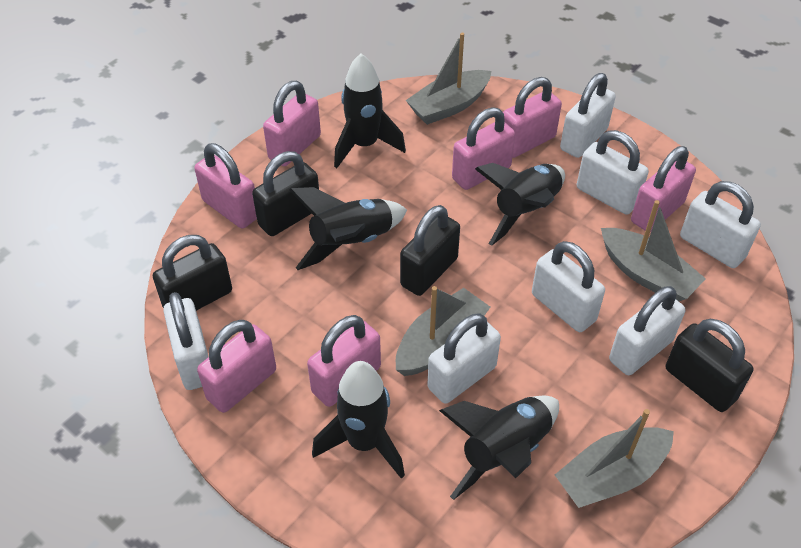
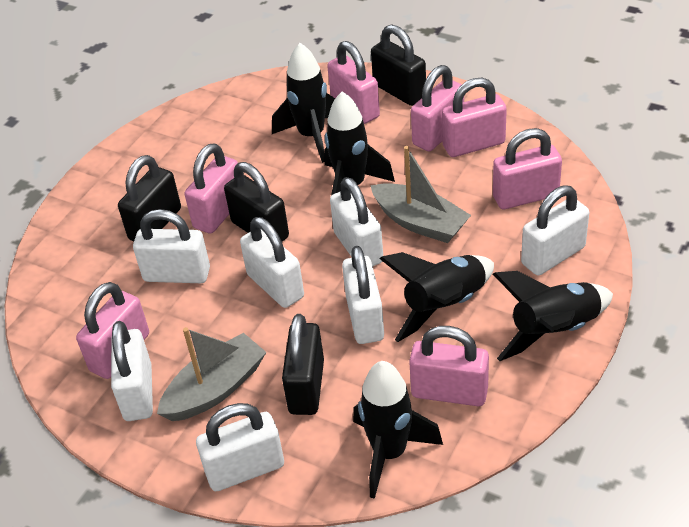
grey boat: [396,286,490,376] [406,33,491,125] [555,409,674,508] [601,200,706,301] = 4 -> [157,327,266,421] [371,146,471,243] = 2

